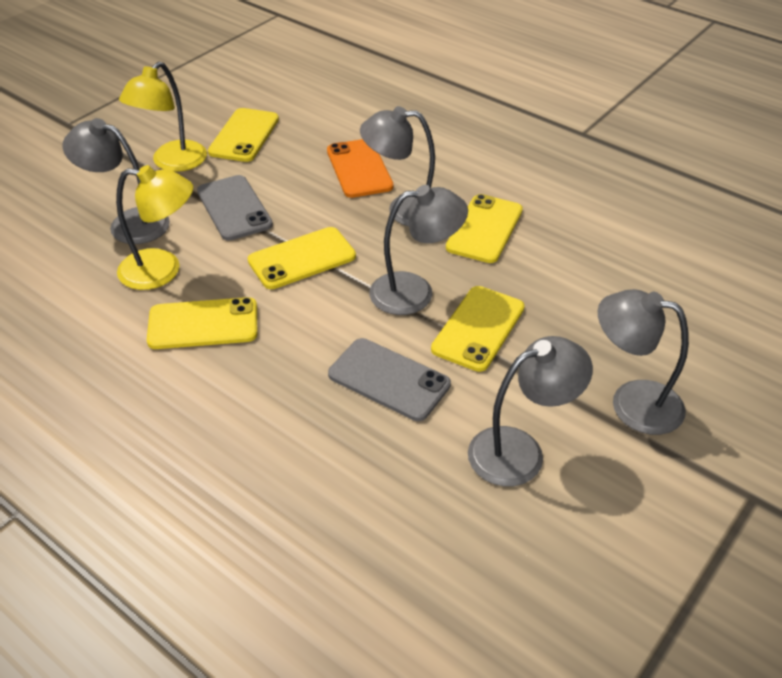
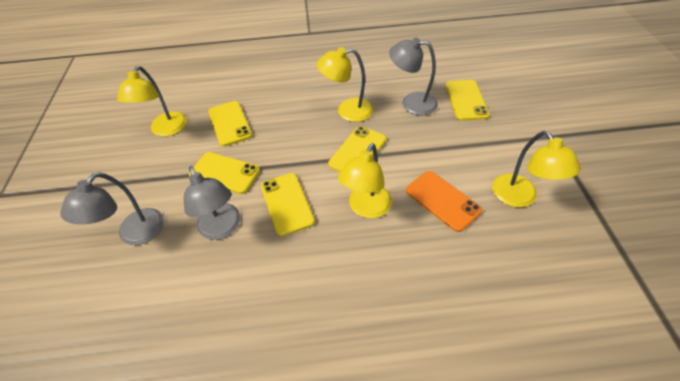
grey lamp: [63,118,170,244] [360,106,435,227] [369,185,468,315] [468,336,593,487] [598,289,689,435] = 5 -> [60,172,164,245] [184,166,240,240] [389,37,438,115] = 3
grey phone: [197,175,273,241] [328,338,451,421] = 2 -> none = 0
yellow lamp: [116,165,193,290] [119,62,207,172] = 2 -> [117,66,187,137] [317,47,373,122] [338,143,392,218] [492,131,581,207] = 4

